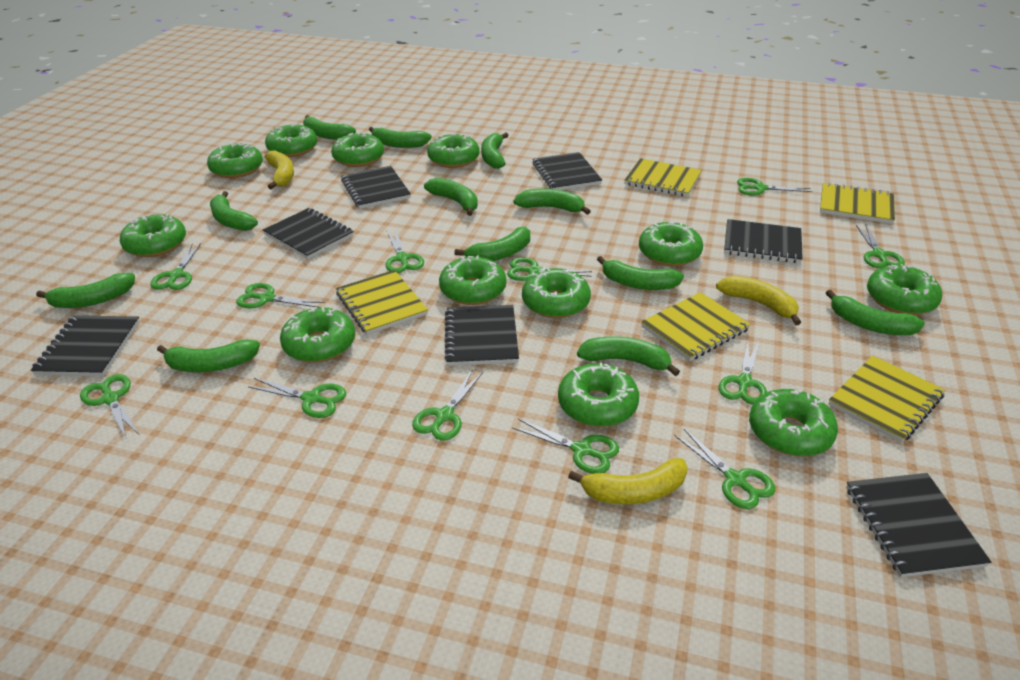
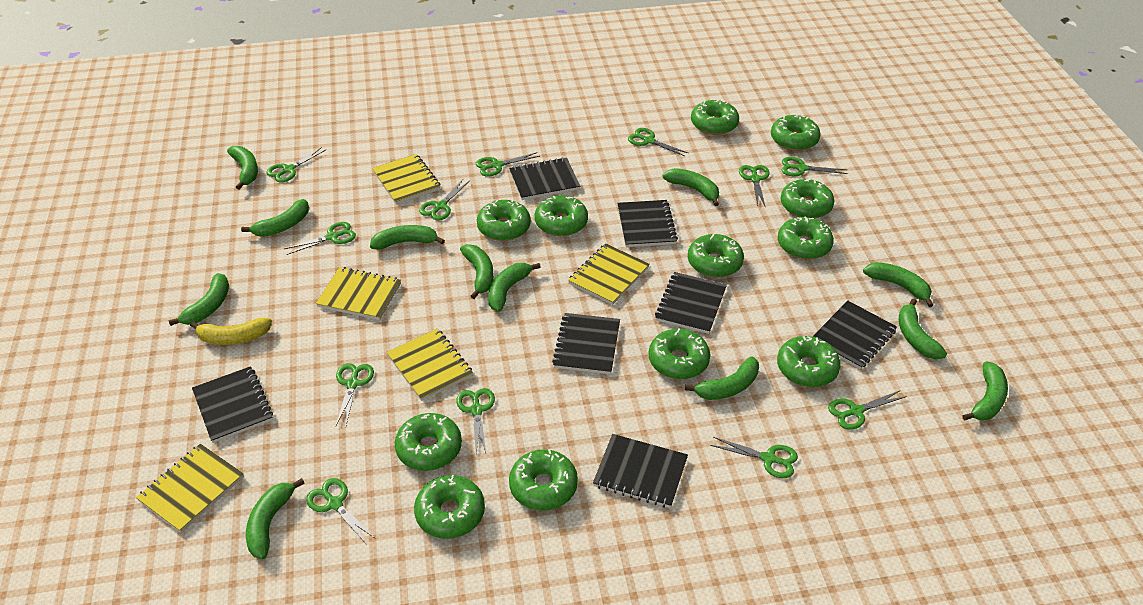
yellow banana: [264,150,294,189] [568,458,688,504] [716,276,801,325] = 3 -> [190,318,272,345] = 1

